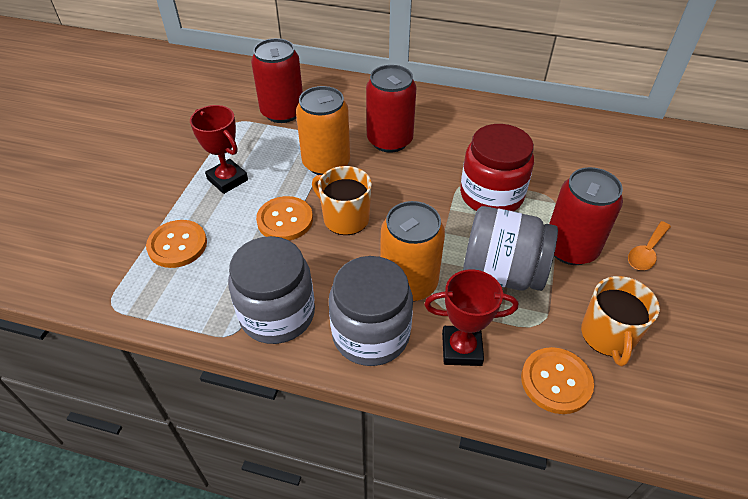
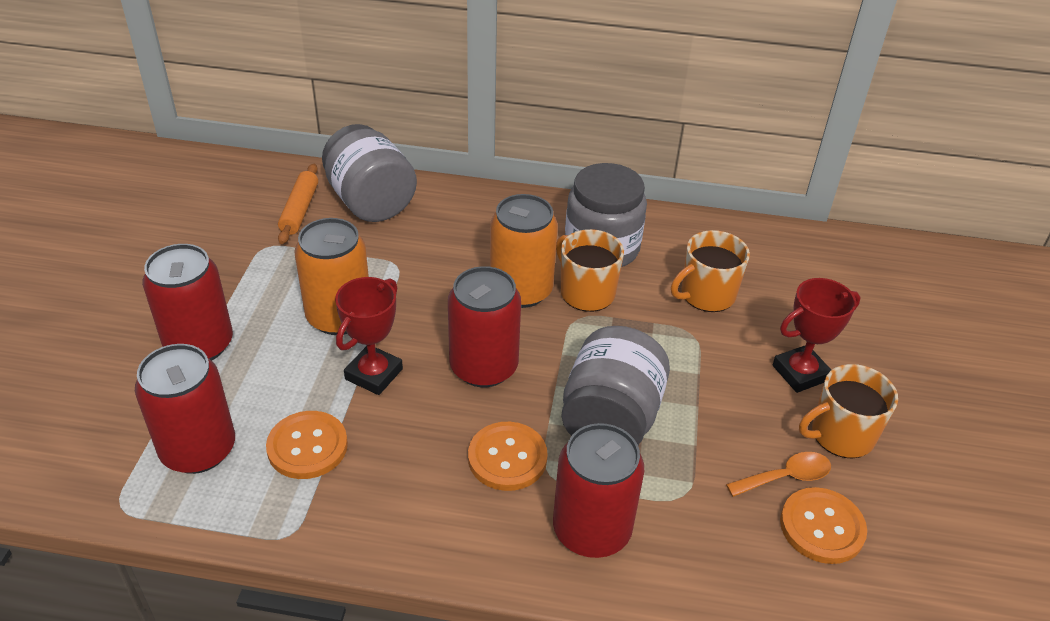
orange mug: [312,166,372,235] [581,276,660,366] = 2 -> [556,229,624,312] [671,230,750,312] [799,364,898,459] = 3
orange rolling pin: none = 0 -> [278,164,318,244] = 1
red can: [251,38,303,123] [366,65,417,153] [549,167,623,265] = 3 -> [135,344,235,474] [142,244,233,361] [448,266,521,387] [553,423,644,558] = 4
red jar: [460,124,534,211] = 1 -> none = 0

